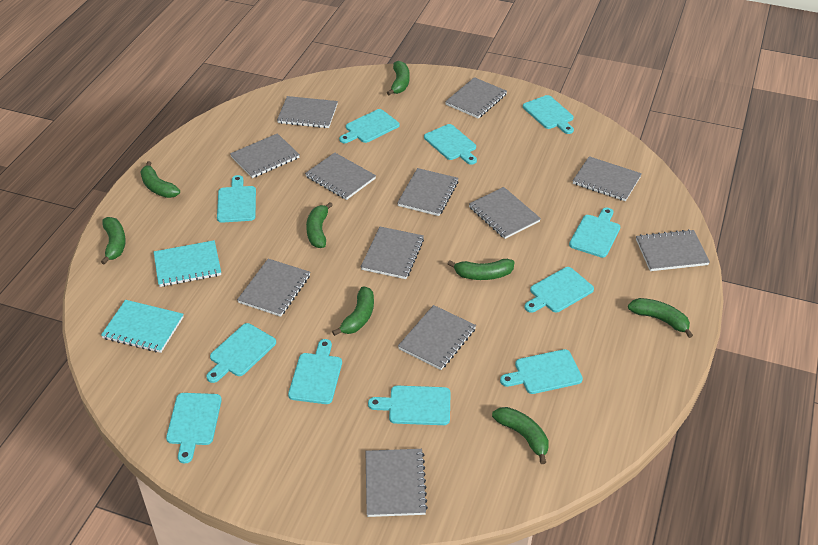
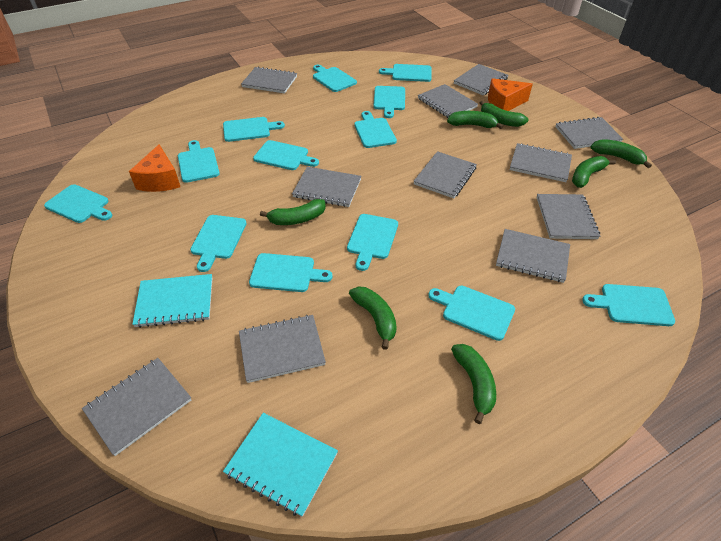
green banana: [101,217,126,265] [140,161,180,198] [306,202,333,248] [332,286,374,336] [387,61,410,95] [448,259,515,280] [492,407,549,464] [628,298,693,338] = 8 -> [260,199,326,225] [349,287,397,350] [447,111,503,129] [451,344,496,424] [480,101,529,127] [572,156,616,188] [591,139,652,168] = 7
grey notebook: [230,133,300,178] [237,259,310,317] [277,96,338,128] [305,153,376,200] [361,227,424,279] [366,449,428,517] [397,168,458,216] [398,305,476,370] [445,77,507,119] [469,187,541,239] [573,156,642,201] [636,229,710,271] = 12 -> [82,358,191,456] [239,315,326,383] [241,67,297,93] [292,167,361,207] [413,151,477,198] [418,84,478,118] [454,64,509,96] [496,229,570,283] [510,143,572,182] [537,194,600,239] [555,117,623,149] = 11
orange cheese: none = 0 -> [129,144,180,192] [488,78,533,111] = 2
turquoise cutting board: [166,393,222,464] [206,323,276,383] [217,175,256,223] [288,339,342,404] [339,109,400,143] [368,386,451,425] [424,124,477,165] [500,349,583,394] [523,95,574,134] [525,267,594,313] [569,208,620,258] = 11 -> [44,184,112,223] [178,140,220,183] [190,215,247,272] [223,117,285,142] [249,253,333,292] [253,140,319,170] [313,65,357,92] [347,214,398,271] [354,111,397,148] [373,86,405,118] [379,64,432,82] [428,286,515,341] [582,284,675,326] = 13

